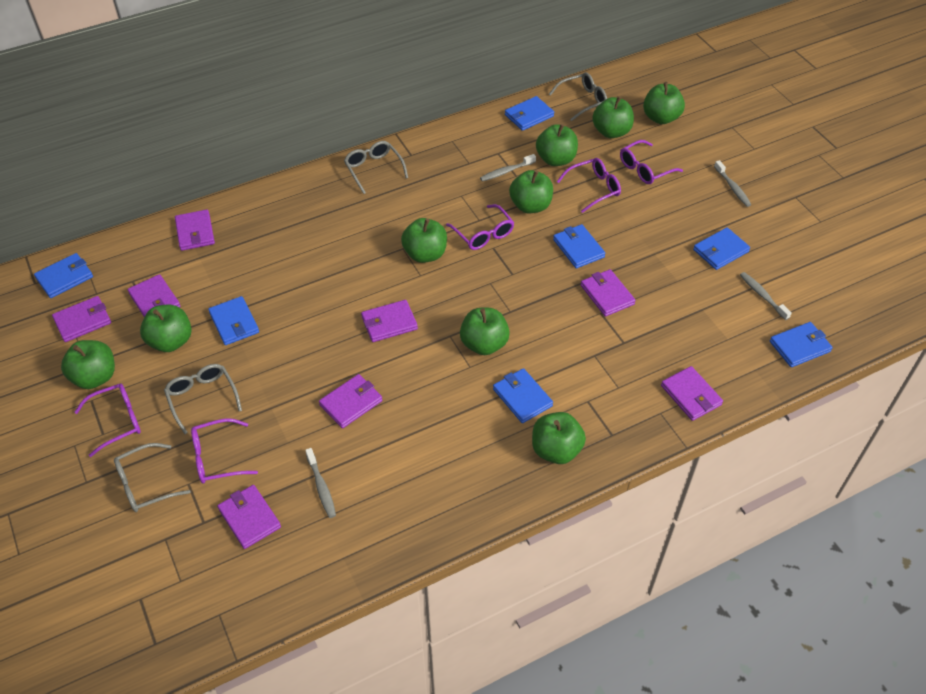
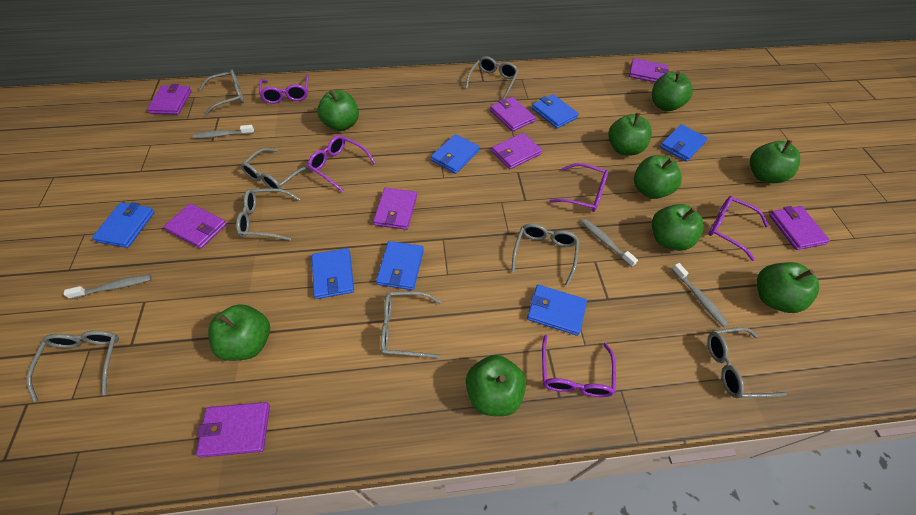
grey glasses: [114,443,191,512] [164,364,242,434] [344,141,408,194] [549,72,607,121] = 4 -> [27,330,119,402] [199,70,244,116] [236,188,300,241] [241,148,309,189] [381,291,441,358] [465,56,519,99] [511,224,579,286] [708,327,787,398] = 8

